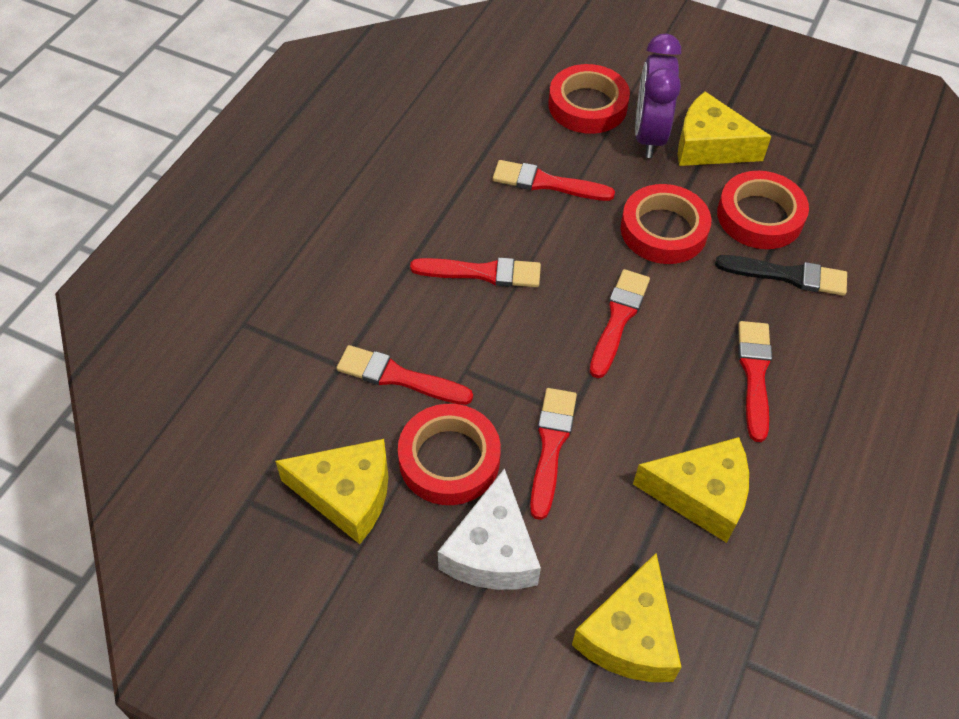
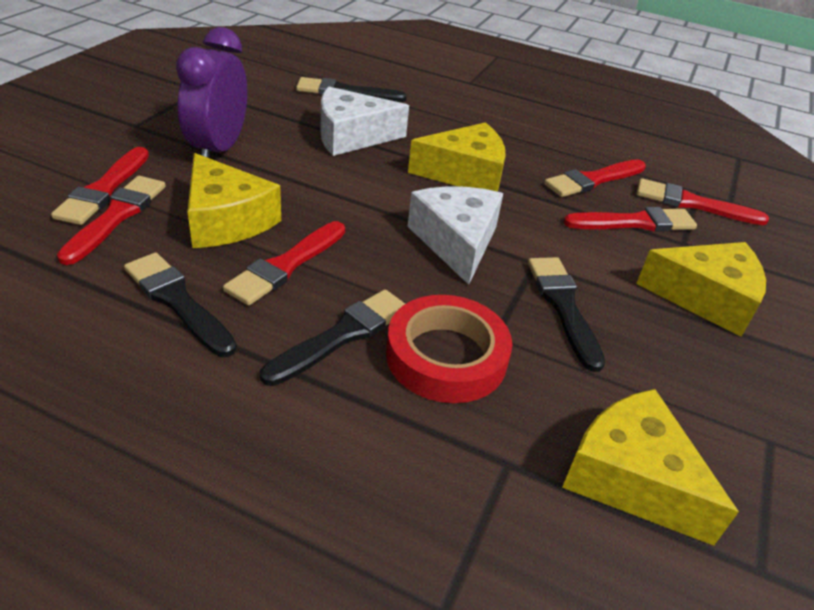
black brush: [715,255,847,296] = 1 -> [124,252,237,357] [260,289,405,386] [296,77,407,102] [528,257,605,372] = 4
red tape: [398,404,501,505] [548,64,630,134] [621,184,711,264] [717,171,809,249] = 4 -> [386,295,512,403] = 1
white cheese: [438,468,541,590] = 1 -> [321,86,409,156] [408,186,503,285] = 2

